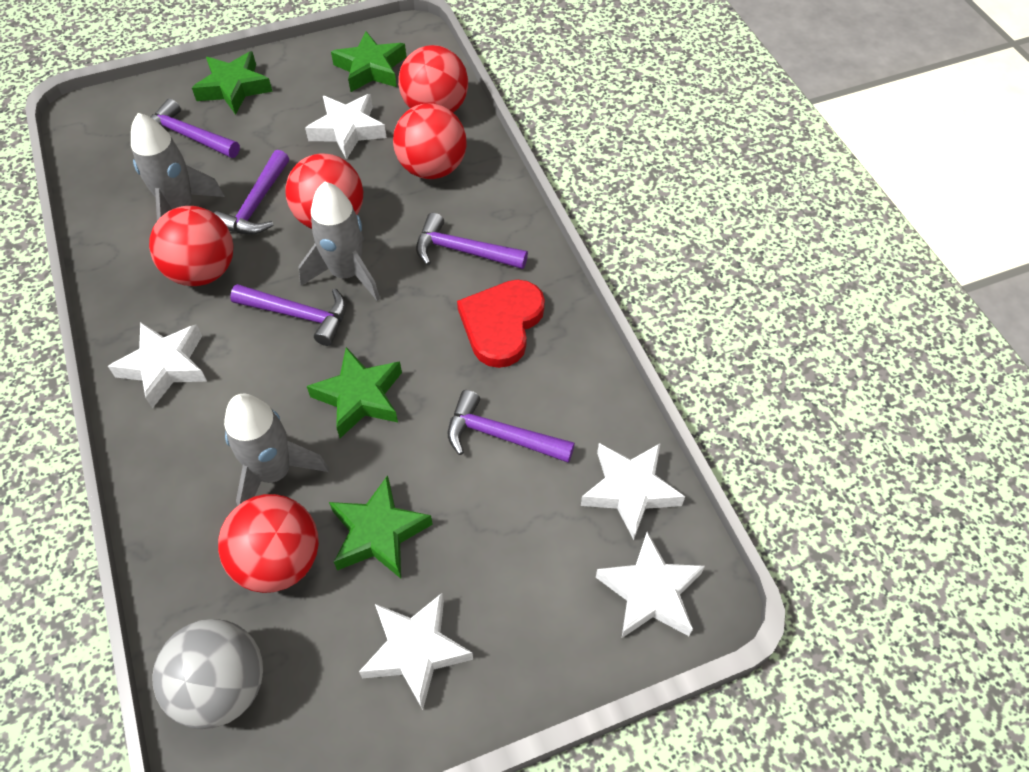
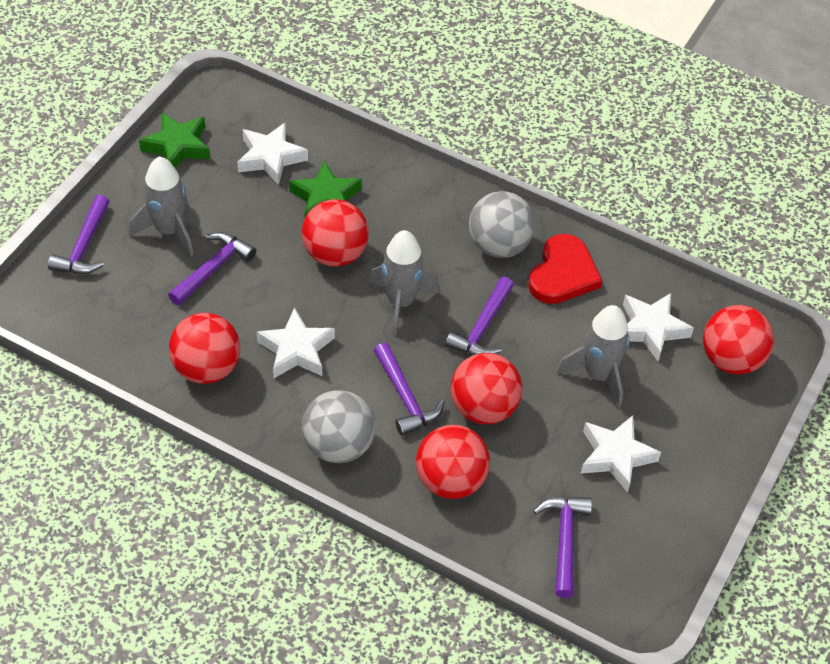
green star: [192,51,273,115] [307,347,402,438] [329,475,433,579] [331,31,406,92] = 4 -> [139,112,211,168] [289,161,362,217] = 2
grey ball: [152,619,263,729] = 1 -> [302,390,375,463] [469,191,535,258] = 2
white star: [108,322,207,409] [305,94,387,160] [359,593,473,710] [581,443,685,540] [596,532,705,639] = 5 -> [237,123,308,185] [257,307,335,378] [581,415,661,493] [623,293,694,362] = 4

